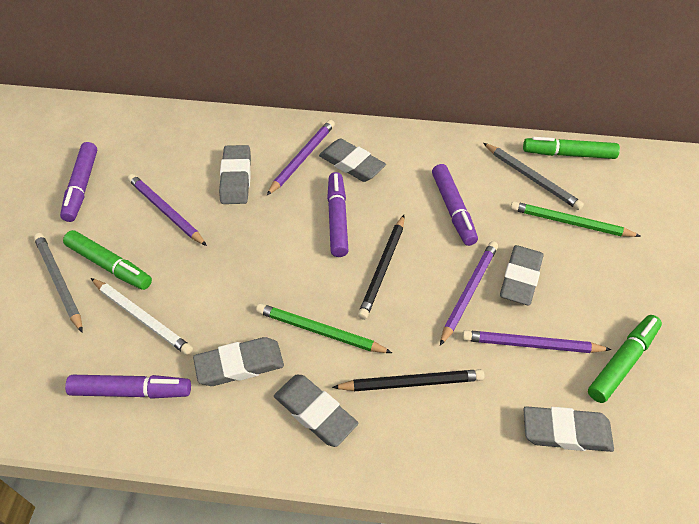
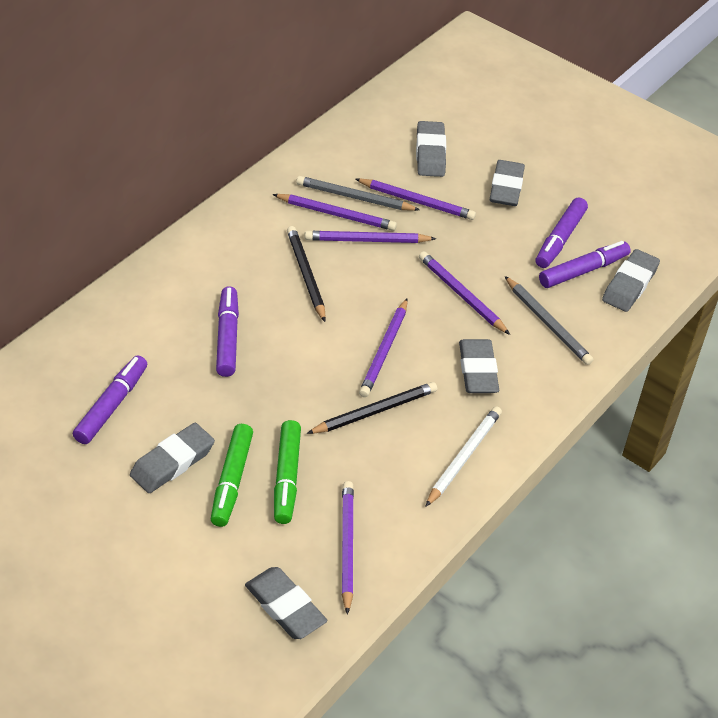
green marker: [63,230,152,290] [523,137,620,159] [588,315,662,403] = 3 -> [211,424,253,527] [274,420,301,524] = 2
green pencil: [256,303,392,353] [510,201,641,237] = 2 -> none = 0
purple pencil: [128,174,207,246] [267,120,335,195] [440,241,498,346] [462,330,612,353] = 4 -> [272,194,397,231] [305,231,436,243] [342,481,354,615] [356,179,476,220] [359,299,408,397] [419,251,510,335] = 6

